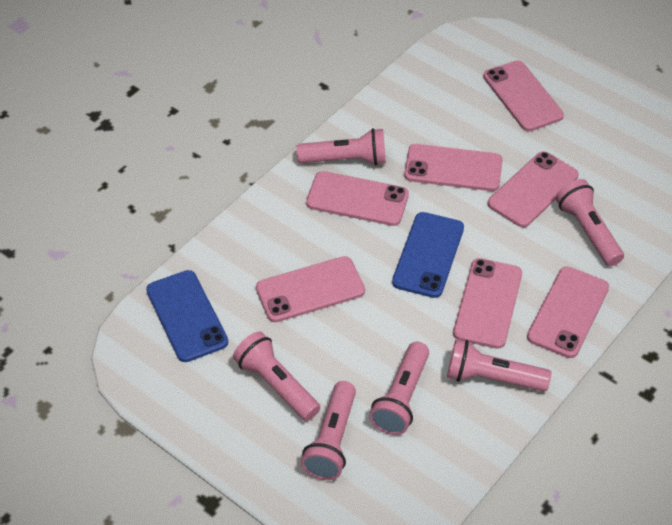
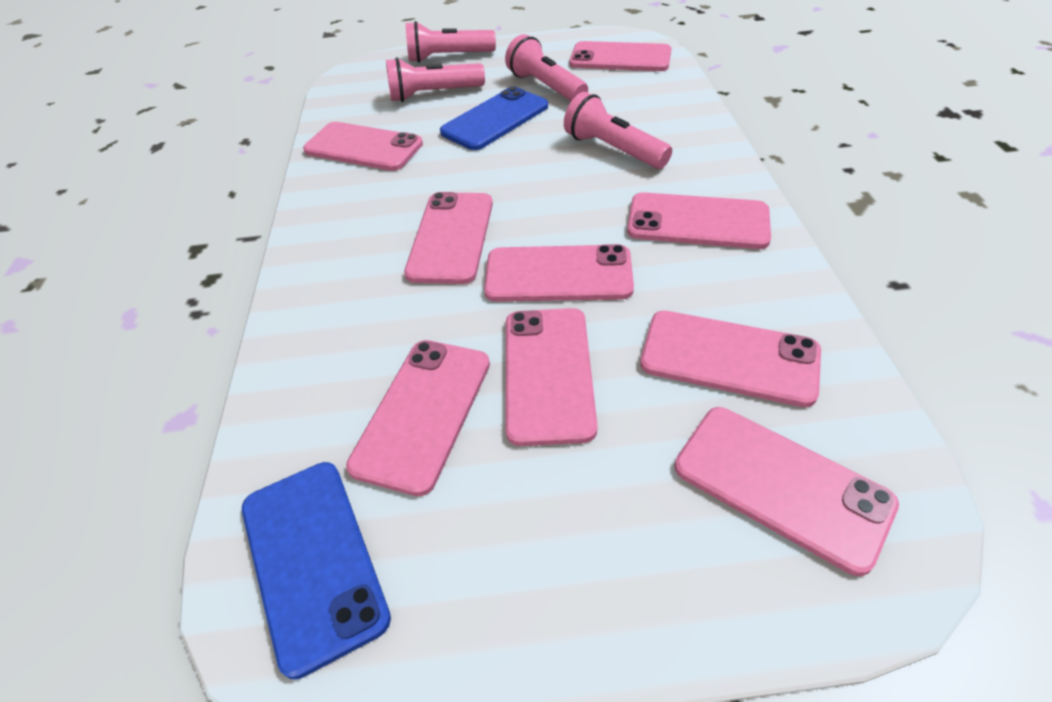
pink flashlight: [233,331,320,421] [297,128,386,166] [301,381,356,480] [369,342,429,435] [447,339,551,391] [556,179,624,266] = 6 -> [386,57,485,102] [406,21,496,63] [505,34,588,101] [564,92,672,169] = 4
pink phone: [256,256,365,322] [306,171,409,226] [404,144,503,191] [453,258,522,349] [483,60,564,131] [488,151,579,227] [527,267,609,358] = 7 -> [303,122,423,171] [346,340,490,496] [404,192,493,284] [484,244,634,302] [506,308,598,446] [569,41,671,71] [627,192,771,249] [640,311,821,407] [675,407,899,576] = 9

